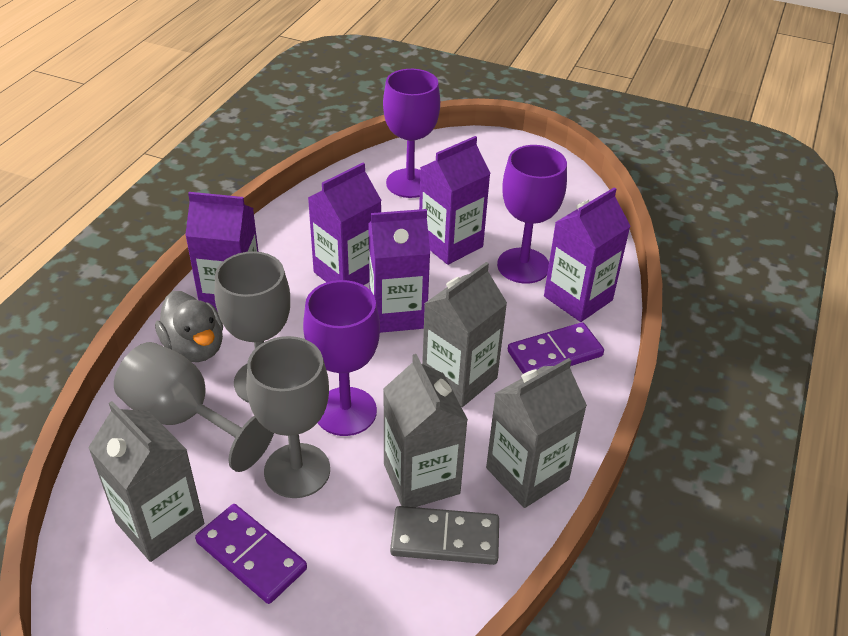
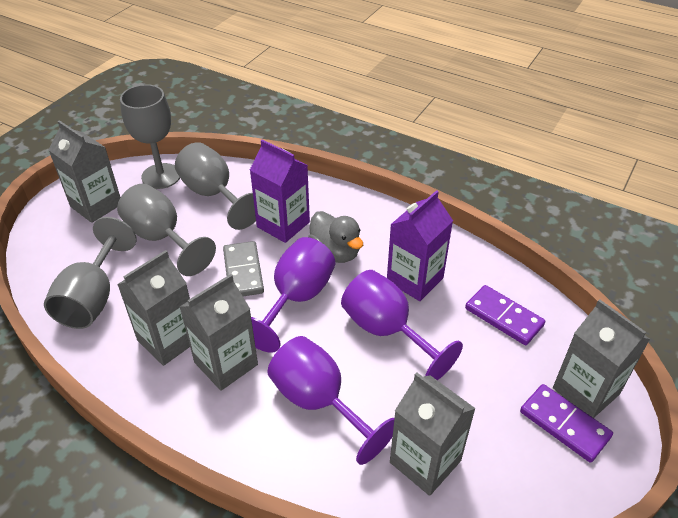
grey carton: [88,401,204,562] [383,354,468,507] [422,262,507,407] [486,358,587,508] = 4 -> [48,120,120,223] [117,250,190,366] [179,274,258,391] [390,372,476,496] [553,299,650,418] = 5
grey goblet: [114,342,274,472] [215,251,290,403] [246,336,330,498] = 3 -> [44,217,137,329] [117,184,216,276] [120,84,180,189] [175,142,256,230] = 4
purple carton: [185,192,258,312] [308,163,382,285] [368,209,430,333] [419,136,491,265] [544,187,631,322] = 5 -> [250,139,310,243] [387,190,453,301] = 2

